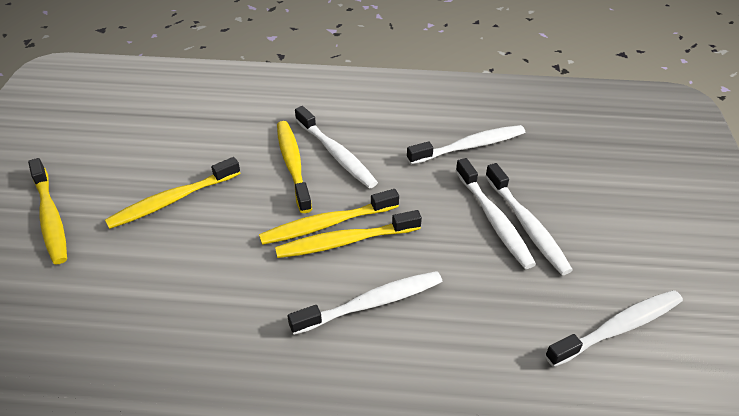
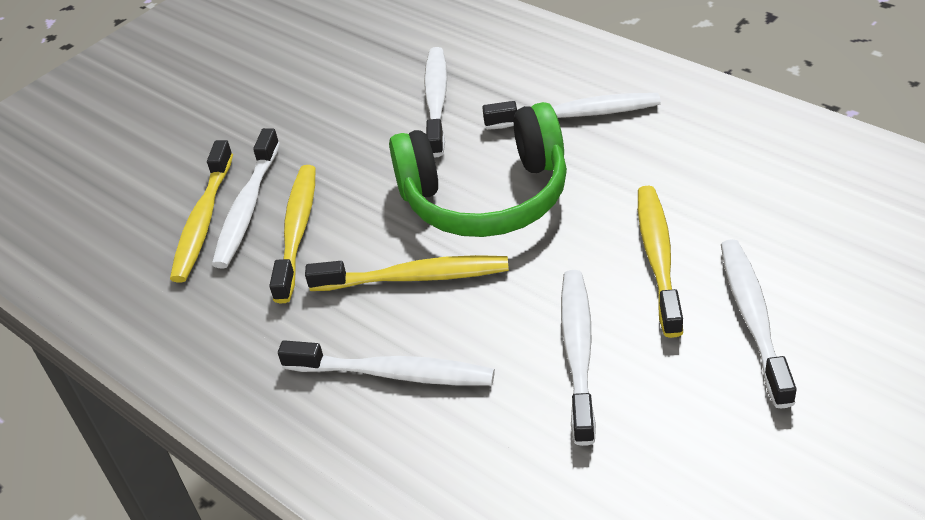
green headphones: none = 0 -> [389,102,567,237] = 1
yellow toothbrush: [28,158,67,265] [105,157,240,229] [259,189,399,245] [275,210,422,258] [277,121,312,213] = 5 -> [170,140,233,283] [269,165,315,303] [305,255,509,291] [638,186,683,338] = 4

